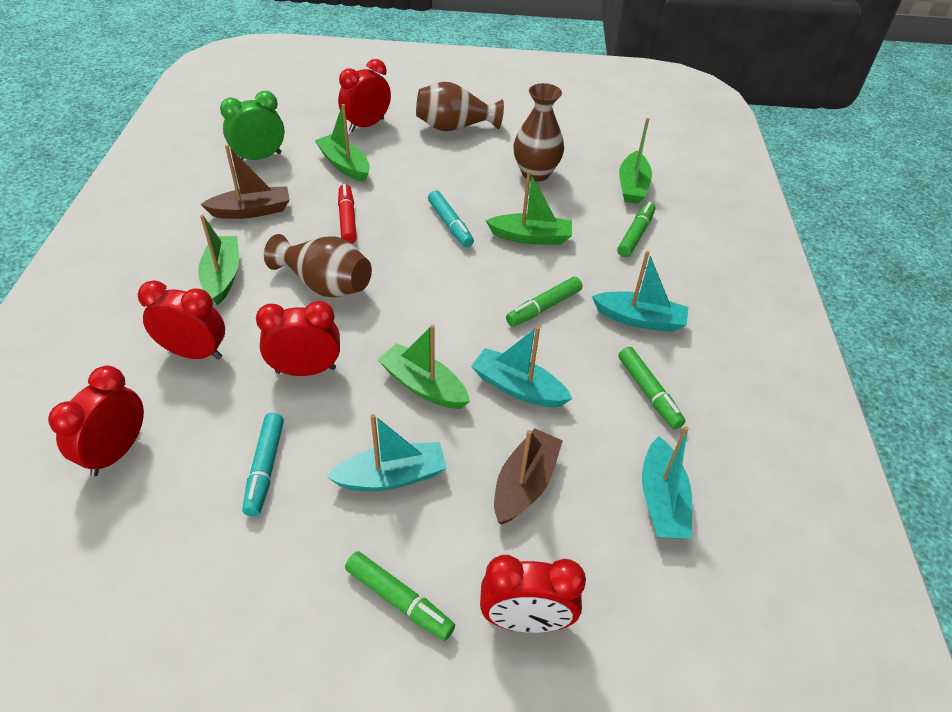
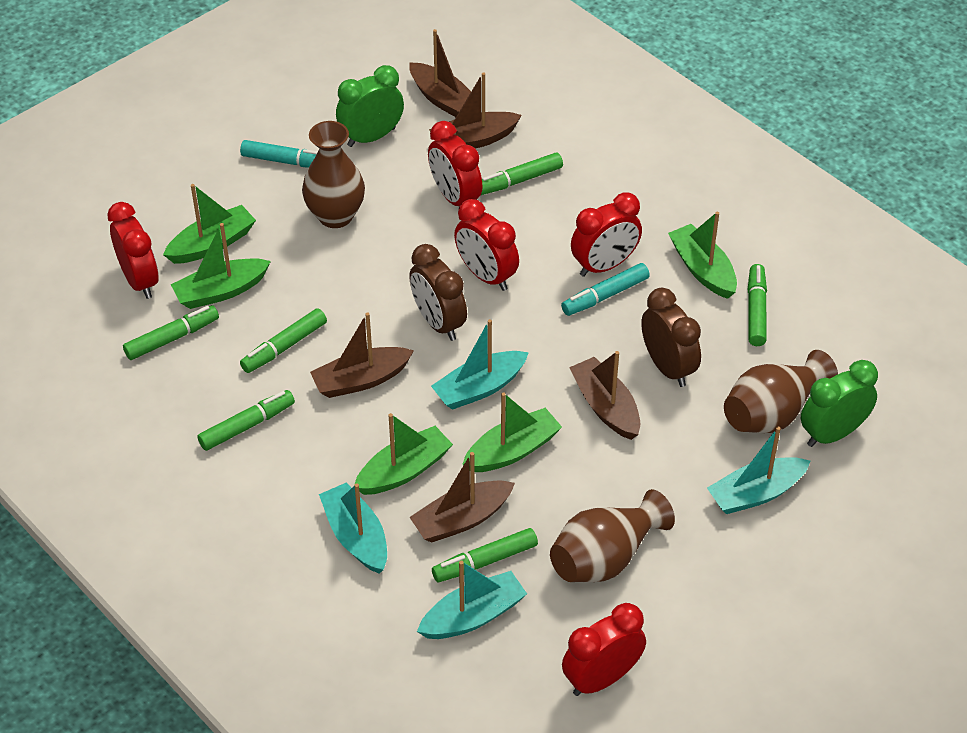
brown boat: [200,145,290,219] [494,428,563,524] = 2 -> [310,313,414,398] [409,29,471,117] [410,452,515,542] [429,72,522,149] [569,351,640,440] = 5
brown clock: none = 0 -> [409,244,467,341] [641,288,701,387] = 2
green clock: [220,91,285,160] = 1 -> [336,65,404,147] [801,360,878,447] = 2
green marker: [345,551,455,641] [506,277,582,327] [617,202,656,257] [618,347,686,429] = 4 -> [123,305,219,360] [197,390,295,451] [240,308,327,373] [432,528,538,582] [481,153,563,195] [747,264,767,346] = 6
red marker: [338,184,357,244] = 1 -> none = 0

